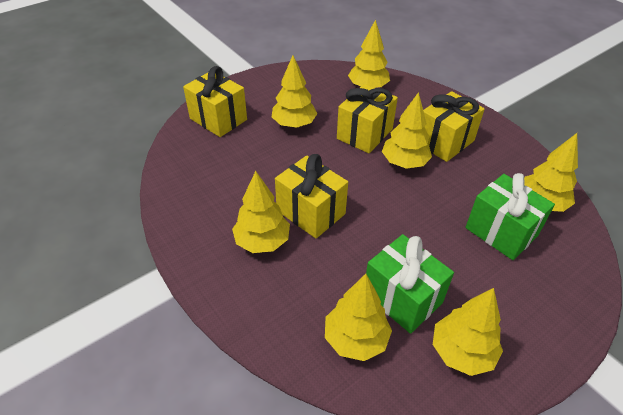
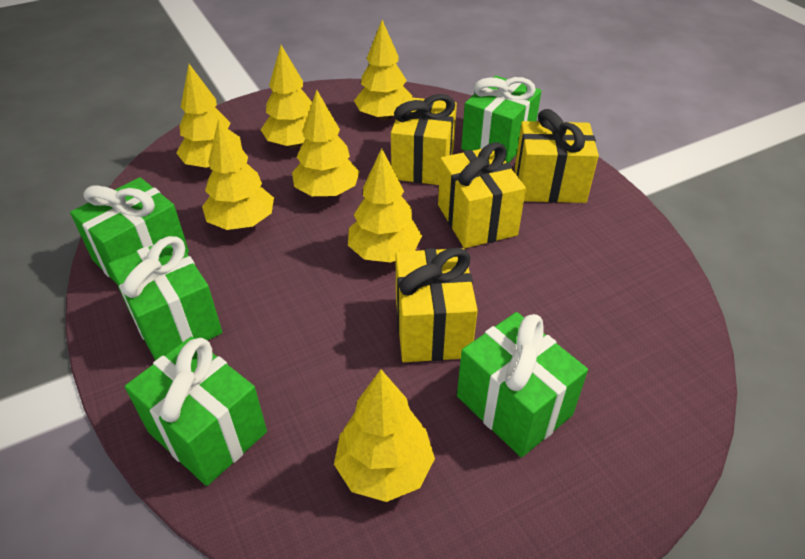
green gift: [366,234,454,334] [465,173,555,260] = 2 -> [70,178,189,284] [108,236,222,361] [125,337,267,486] [457,312,588,457] [461,76,541,163] = 5

